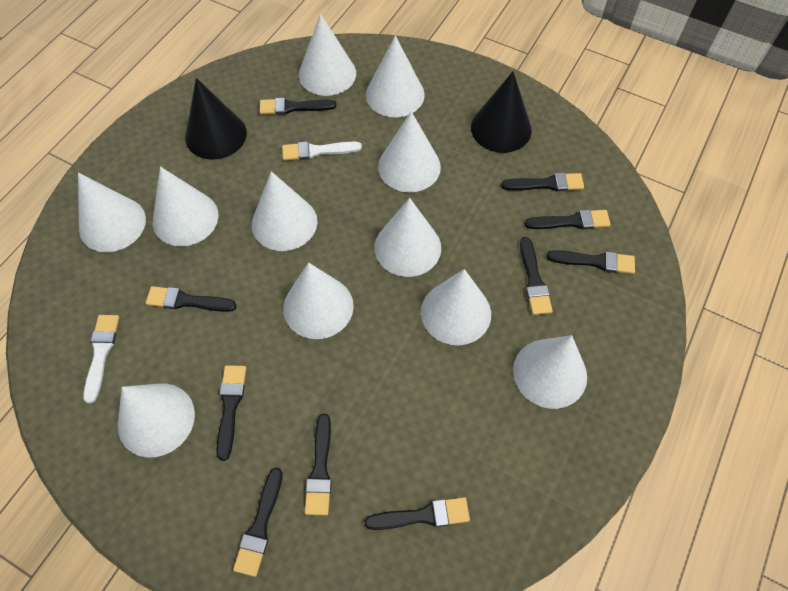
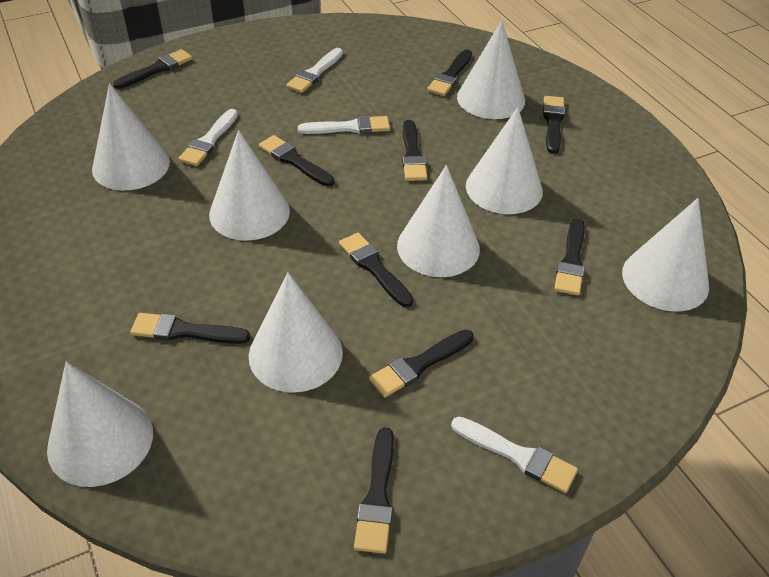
black cone: [185,78,247,160] [471,71,532,153] = 2 -> none = 0
white brush: [83,315,119,404] [282,142,362,161] = 2 -> [178,109,238,166] [286,48,343,93] [298,116,390,134] [451,417,578,493] = 4
white cone: [78,173,146,252] [118,384,195,457] [153,166,219,246] [252,171,318,251] [283,262,354,339] [299,14,356,96] [366,35,425,117] [374,198,441,277] [378,111,441,192] [421,269,491,345] [513,335,587,409] = 11 -> [47,362,153,487] [92,83,170,190] [209,130,290,241] [249,273,343,393] [397,165,480,277] [457,20,525,119] [466,107,543,214] [622,198,709,312] = 8

